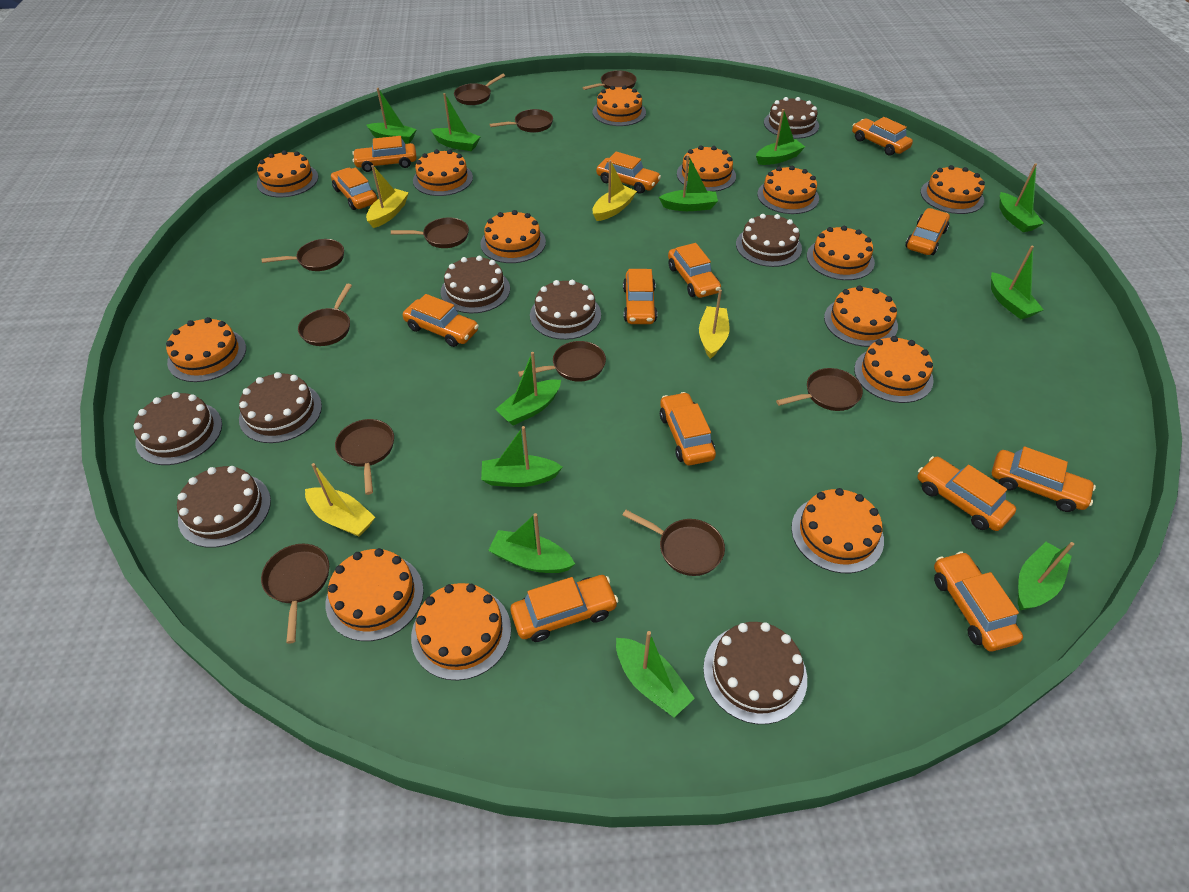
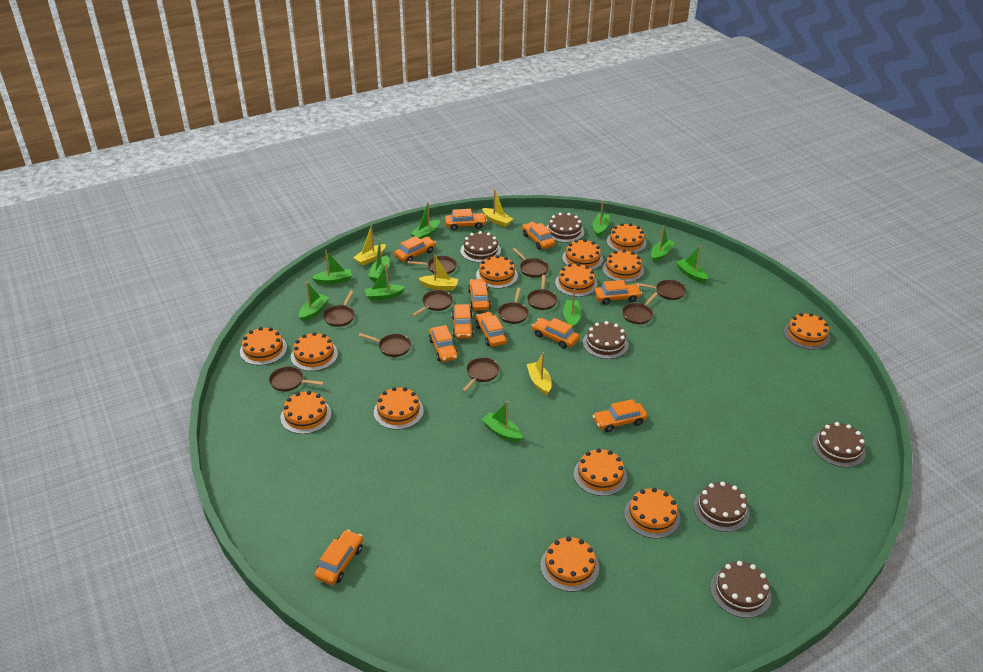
brown cake: [133,392,222,465] [177,466,271,548] [239,372,322,443] [441,256,510,313] [530,280,601,340] [703,622,807,724] [736,214,802,267] [764,97,819,139] = 8 -> [461,231,501,263] [546,213,584,243] [583,321,629,359] [693,482,750,532] [710,561,772,618] [812,422,866,468] = 6
green boat: [366,88,417,144] [431,93,481,151] [481,426,563,487] [488,513,575,573] [495,352,561,426] [616,631,695,717] [659,155,718,211] [756,109,805,165] [991,246,1044,319] [1000,163,1044,232] [1018,542,1074,610] = 11 -> [299,282,329,322] [312,250,352,285] [365,264,405,301] [368,239,390,281] [410,202,440,239] [481,401,523,443] [563,289,581,329] [593,200,609,237] [651,225,675,262] [676,245,708,284] = 10
orange cake: [166,317,246,382] [257,150,318,197] [326,548,424,641] [411,583,511,680] [413,149,473,196] [480,210,546,263] [593,85,646,126] [677,145,736,192] [757,166,819,214] [791,488,884,573] [807,226,875,280] [824,285,898,347] [854,336,934,403] [920,165,985,214] = 14 -> [240,327,287,365] [281,391,331,434] [291,332,338,371] [374,387,424,430] [476,255,518,289] [540,536,599,592] [555,263,597,297] [562,239,603,270] [574,448,627,496] [602,250,644,282] [607,223,647,253] [624,488,680,539] [784,313,830,350] = 13
orange car: [331,168,378,210] [352,136,417,172] [403,294,479,347] [510,575,618,642] [596,152,661,194] [623,269,657,324] [660,392,716,465] [668,243,721,298] [852,117,913,156] [905,208,950,255] [917,456,1016,531] [934,551,1023,651] [992,446,1096,512] = 13 -> [314,530,363,585] [394,236,436,262] [429,325,458,362] [445,209,487,230] [452,304,474,339] [468,279,491,311] [476,312,507,347] [522,222,555,249] [532,318,580,349] [593,399,647,432] [594,280,642,305] = 11

